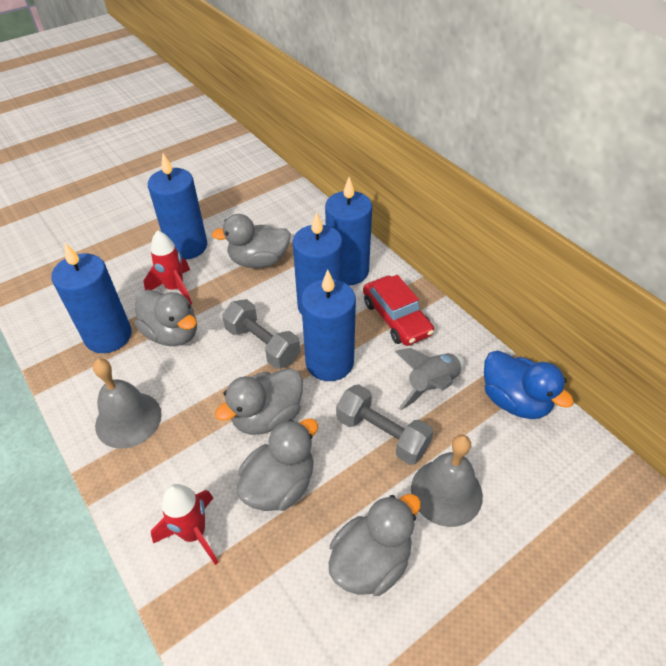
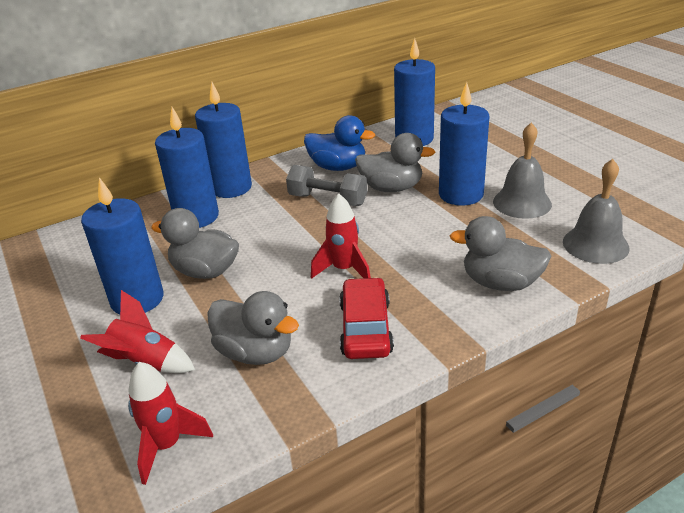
grey duck: [135,289,197,346] [212,214,291,268] [215,368,303,435] [237,418,318,511] [329,494,421,596] = 5 -> [151,208,239,279] [207,291,299,365] [355,133,435,192] [449,216,551,291] = 4
grey dumbbell: [222,299,300,369] [336,384,434,465] = 2 -> [286,165,367,206] = 1
grey rocket: [395,348,465,410] = 1 -> none = 0
red rocket: [144,230,192,305] [151,484,219,565] = 2 -> [80,290,195,373] [128,362,213,485] [311,194,371,279] = 3

